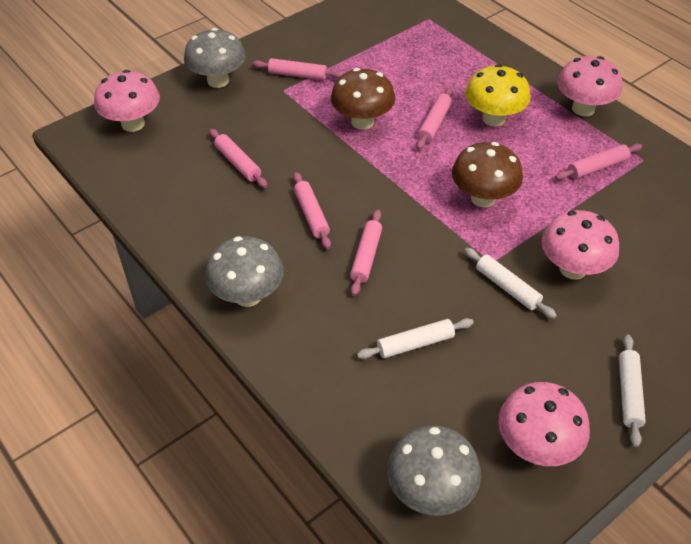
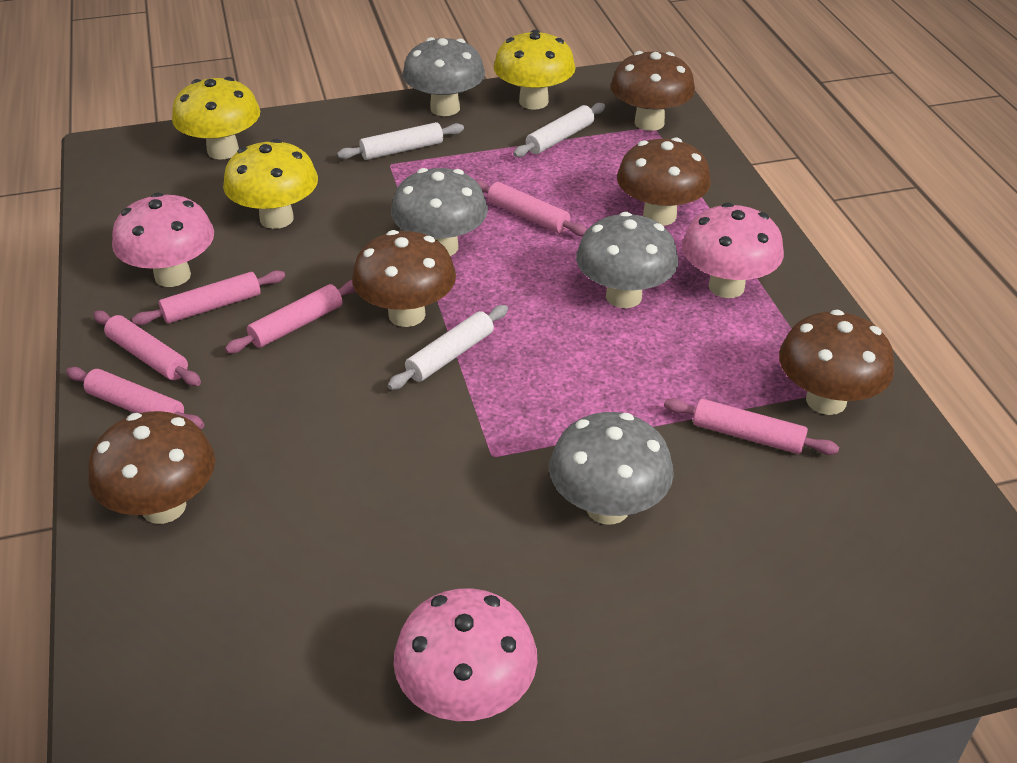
brown mushroom: [331,68,395,130] [452,142,523,208] = 2 -> [88,411,215,524] [352,230,456,327] [611,51,695,131] [617,137,711,226] [779,310,894,415] = 5
grey mushroom: [184,28,246,88] [205,236,284,307] [387,425,481,516] = 3 -> [391,168,488,256] [403,37,485,116] [549,412,674,525] [576,212,678,308] = 4
pink mushroom: [94,70,160,132] [498,382,590,466] [542,210,619,280] [557,56,622,116] = 4 -> [112,193,214,287] [394,588,537,721] [682,203,784,298] = 3
yellow mushroom: [465,64,531,126] = 1 -> [172,77,260,160] [223,139,318,229] [494,30,576,110] = 3

